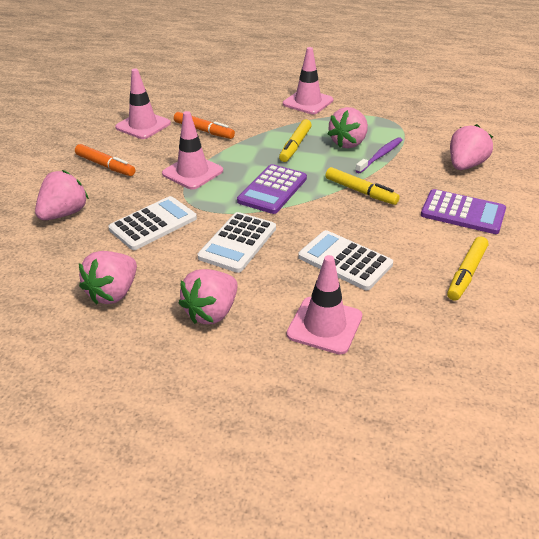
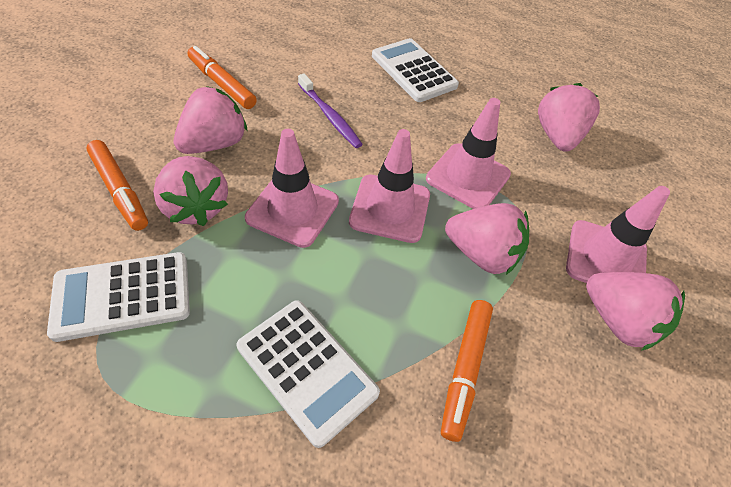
orange marker: [75,144,135,176] [174,112,235,139] = 2 -> [86,140,148,231] [187,46,257,109] [441,300,493,442] = 3
purple calculator: [237,164,307,214] [421,189,506,234] = 2 -> none = 0
yellow marker: [279,119,312,162] [325,167,400,205] [447,236,488,301] = 3 -> none = 0

